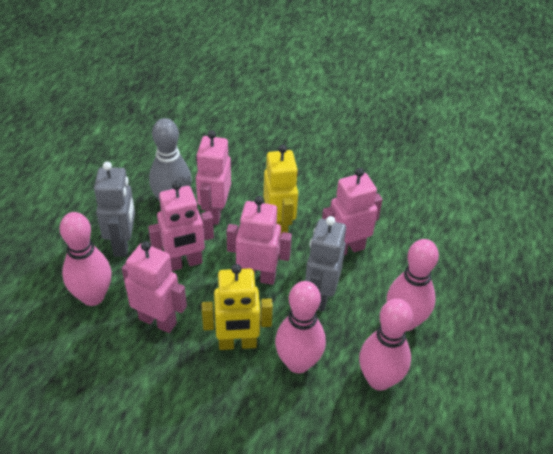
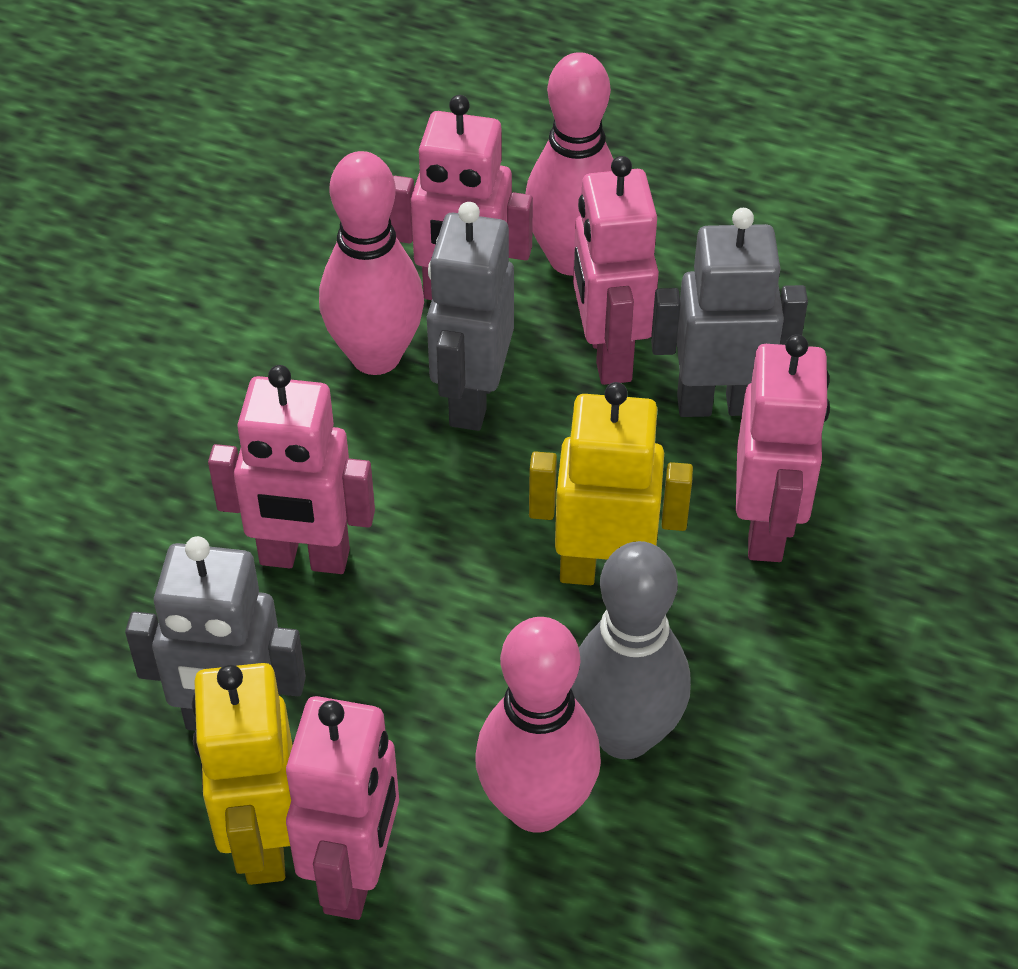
grey robot: [94,162,135,257] [305,216,346,311] = 2 -> [125,536,306,731] [427,202,514,431] [651,208,808,417] = 3
pink bowling pin: [60,212,111,306] [275,281,326,373] [359,299,413,391] [387,239,439,331] = 4 -> [319,151,424,375] [475,617,601,833] [525,52,614,276] = 3

